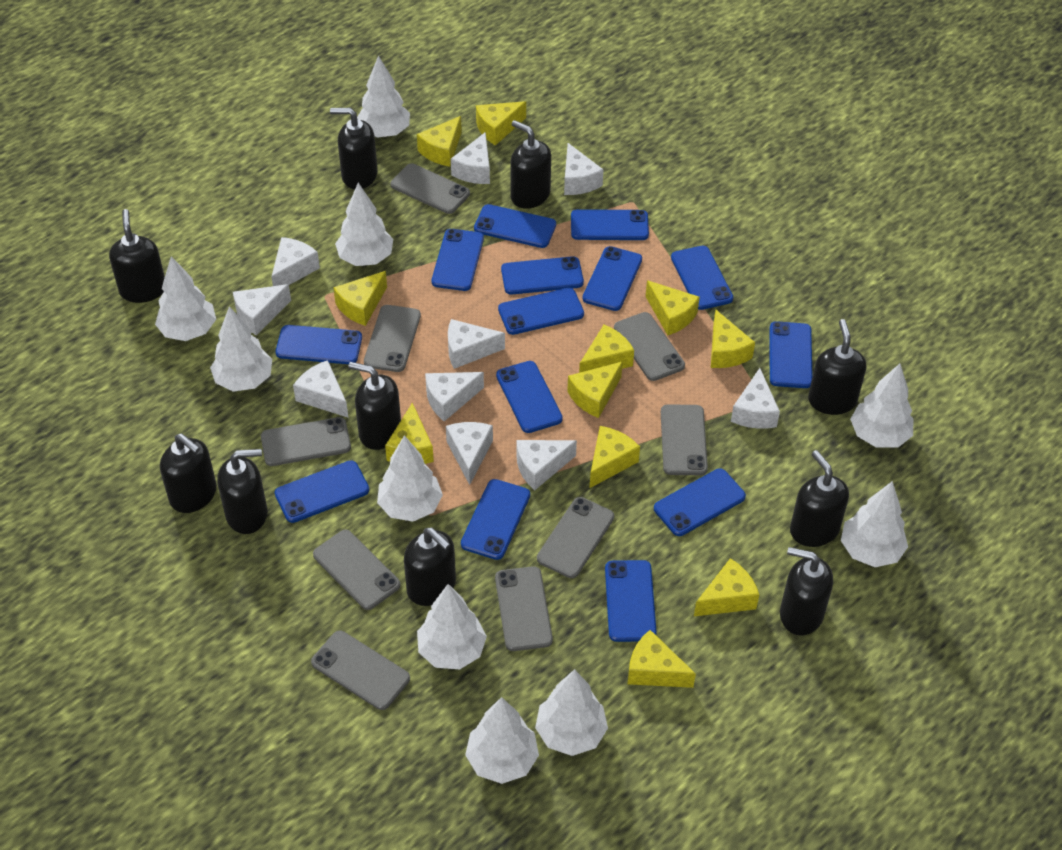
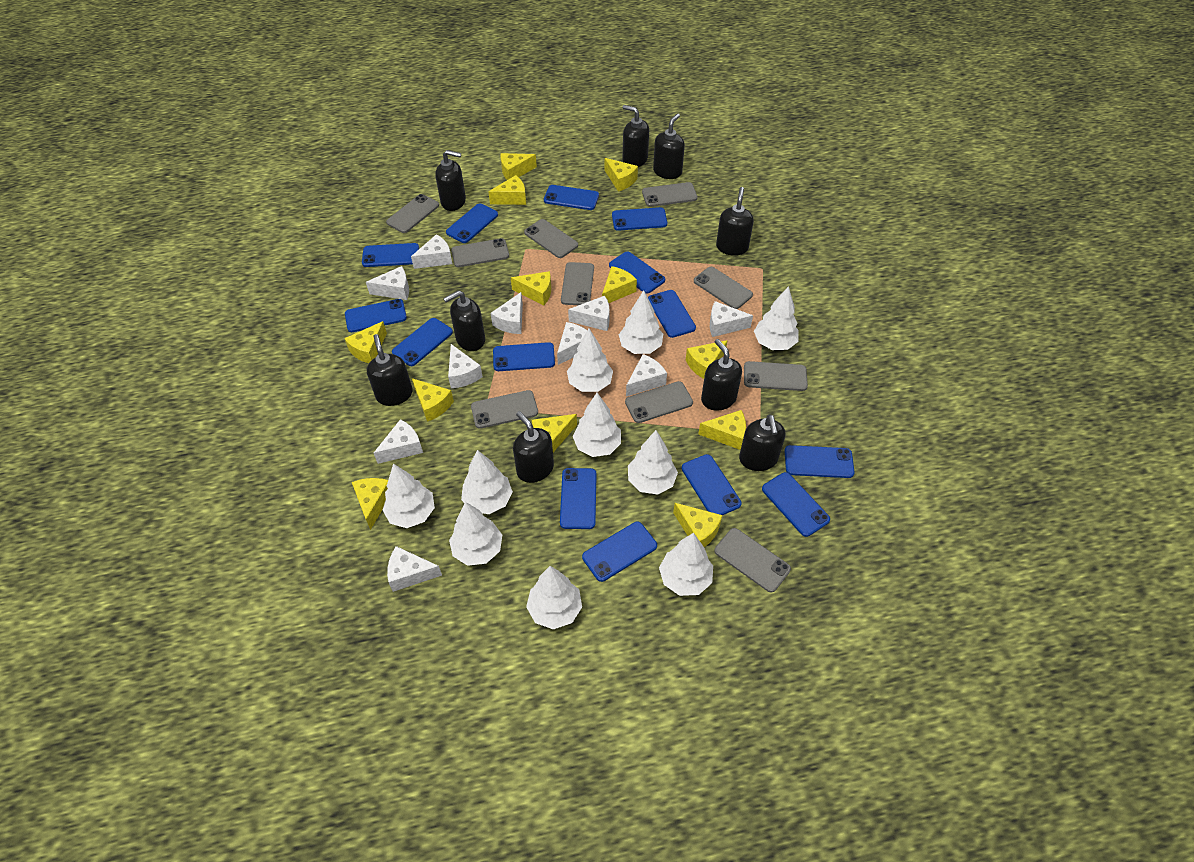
black soap dispenser: [109,209,165,303] [160,433,217,513] [217,449,267,534] [330,108,378,189] [349,362,401,450] [404,528,456,606] [510,120,551,209] [780,547,833,635] [790,450,849,547] [808,319,866,415] = 10 -> [367,334,413,406] [435,150,466,211] [443,290,485,351] [513,411,554,483] [622,105,649,167] [653,113,685,179] [701,339,742,411] [716,187,754,256] [739,414,786,471] = 9
grey phone: [261,417,351,466] [311,631,410,710] [313,530,400,610] [364,305,421,372] [390,163,470,214] [495,566,553,651] [537,497,614,578] [614,312,685,381] [661,404,708,475] = 9 -> [386,194,439,233] [451,238,509,267] [471,390,538,429] [524,219,578,258] [561,262,594,305] [625,381,693,423] [642,182,697,207] [694,267,753,309] [714,528,791,593] [744,361,808,391] = 10
yellow cheese: [333,271,387,326] [385,403,434,464] [417,116,462,167] [476,101,526,145] [567,361,623,418] [579,325,634,373] [590,426,640,488] [628,630,696,688] [645,280,700,335] [694,558,759,616] [711,310,755,368] = 11 -> [344,321,387,363] [352,478,388,530] [412,378,454,422] [488,175,526,205] [500,153,537,180] [511,271,551,306] [532,414,577,452] [602,266,637,303] [605,158,638,192] [673,503,722,547] [686,340,728,379] [698,410,746,450] = 12

